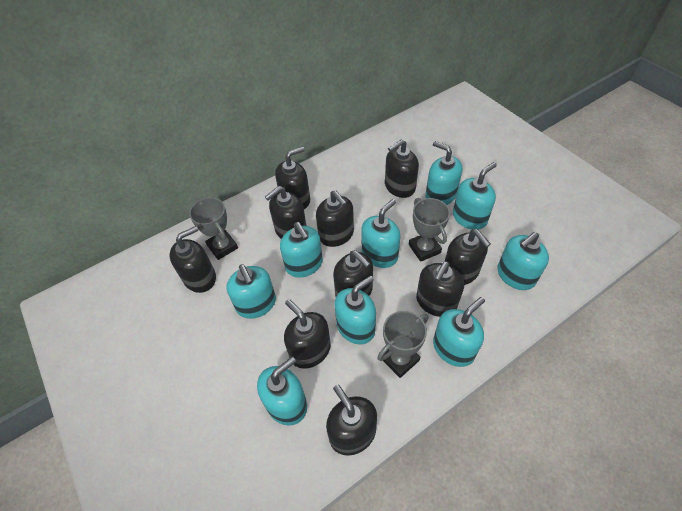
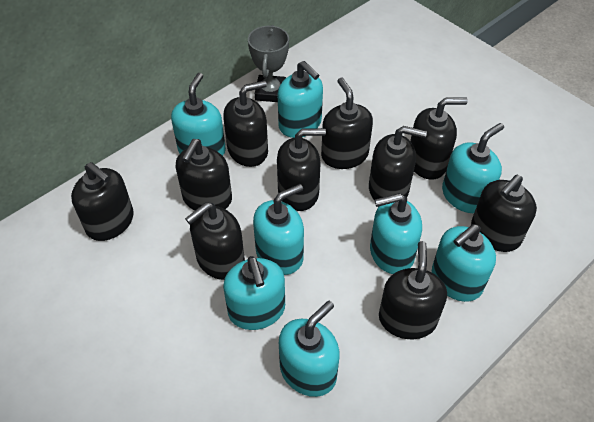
grey trophy: [189,197,238,260] [377,311,429,378] [409,198,450,262] = 3 -> [248,25,289,102] = 1
turquoise soap dispenser: [227,264,276,319] [257,357,307,426] [280,222,323,278] [335,276,376,344] [362,199,400,268] [425,141,462,205] [433,297,485,367] [453,162,497,230] [497,232,549,290] = 9 -> [171,73,226,156] [223,256,285,330] [253,184,304,275] [278,61,323,138] [279,301,340,397] [370,193,422,274] [432,224,496,302] [442,123,504,213] = 8

